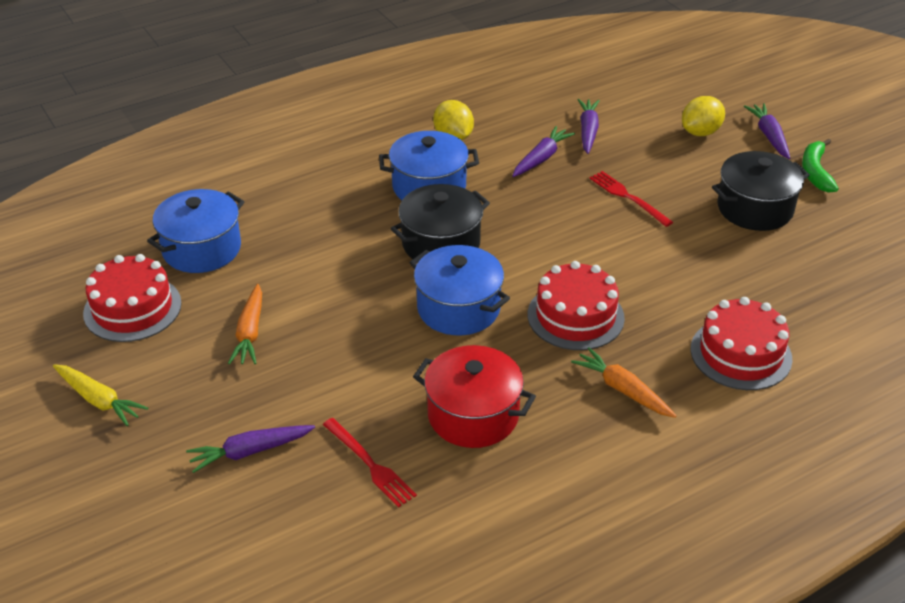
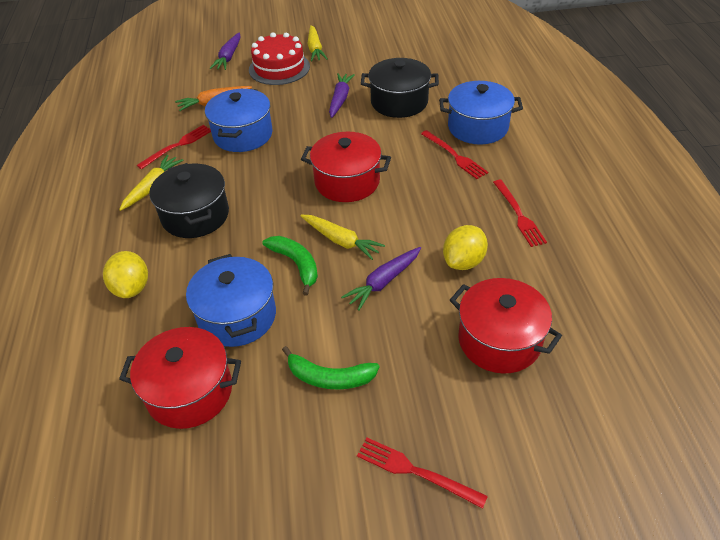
green banana: [802,138,839,193] = 1 -> [262,236,318,296] [282,346,379,390] = 2
orange carrot: [228,284,262,364] [571,347,677,418] = 2 -> [175,86,252,111] = 1
purple carrot: [186,425,315,473] [512,126,575,177] [578,99,600,154] [744,103,790,159] = 4 -> [210,33,240,70] [329,73,355,118] [341,247,421,311] = 3
red cake: [83,254,182,342] [528,261,625,350] [691,297,792,390] = 3 -> [249,32,310,85] = 1
red fork: [323,418,417,508] [589,171,673,227] = 2 -> [137,125,211,169] [357,438,488,509] [421,130,488,179] [493,180,547,247] = 4
red pot: [413,345,536,448] = 1 -> [119,327,241,429] [301,132,391,202] [450,278,562,374] = 3
yellow carrot: [53,364,148,426] = 1 -> [119,155,184,211] [300,215,385,260] [308,25,328,62] = 3

